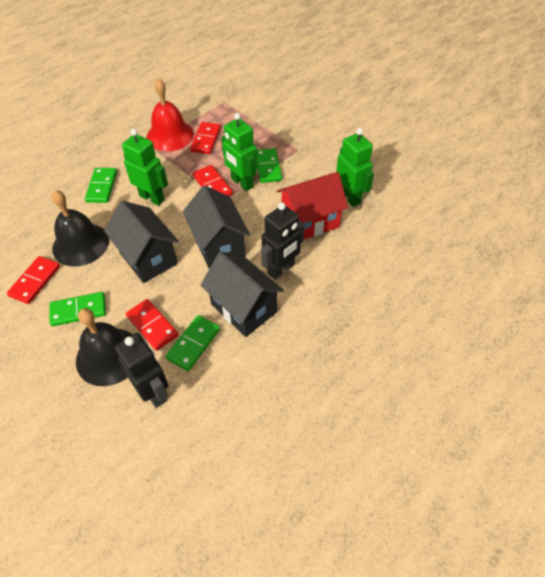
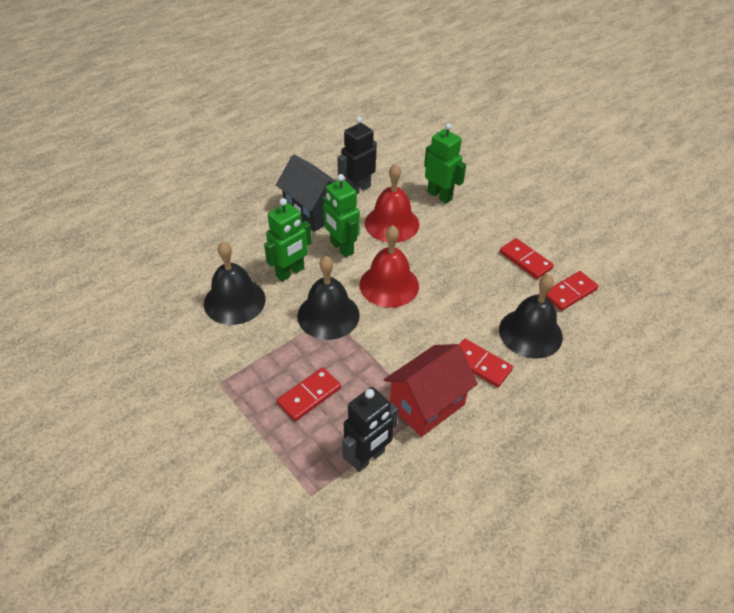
black bell: [52,190,109,267] [76,308,133,386] = 2 -> [204,241,266,325] [297,256,360,340] [499,274,563,358] = 3
black house: [104,201,179,283] [183,185,250,269] [200,252,284,337] = 3 -> [276,155,336,232] = 1
green domino: [49,292,106,326] [85,168,117,203] [166,315,220,371] [257,148,282,183] = 4 -> none = 0
red bell: [146,78,194,151] = 1 -> [360,225,419,308] [365,164,419,242] = 2

